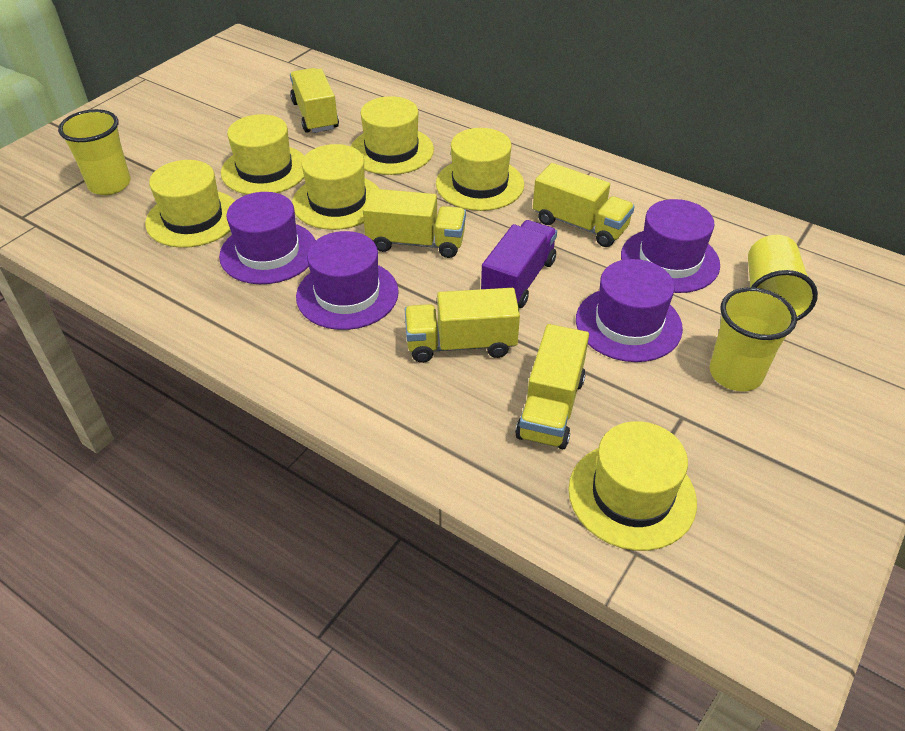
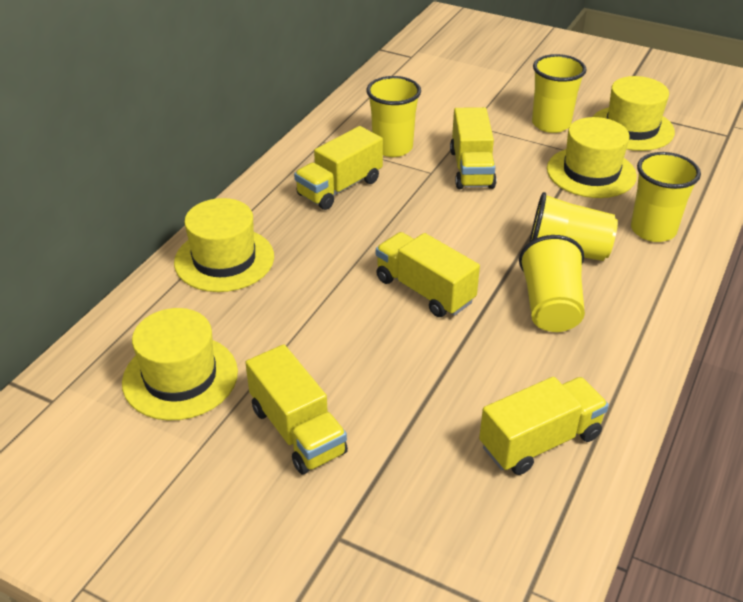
purple hat: [219,192,316,284] [296,231,399,330] [576,259,683,362] [621,199,720,293] = 4 -> none = 0
purple truck: [481,220,557,308] = 1 -> none = 0
yellow cup: [58,109,131,195] [710,287,797,391] [748,235,818,321] = 3 -> [366,76,421,157] [519,235,585,332] [529,192,618,261] [532,54,586,133] [631,152,701,242] = 5
yellow hat: [145,160,235,248] [221,114,304,195] [292,144,379,230] [351,96,434,175] [436,128,524,211] [568,421,697,551] = 6 -> [122,308,238,421] [174,198,274,292] [547,117,637,198] [593,76,675,151] = 4

